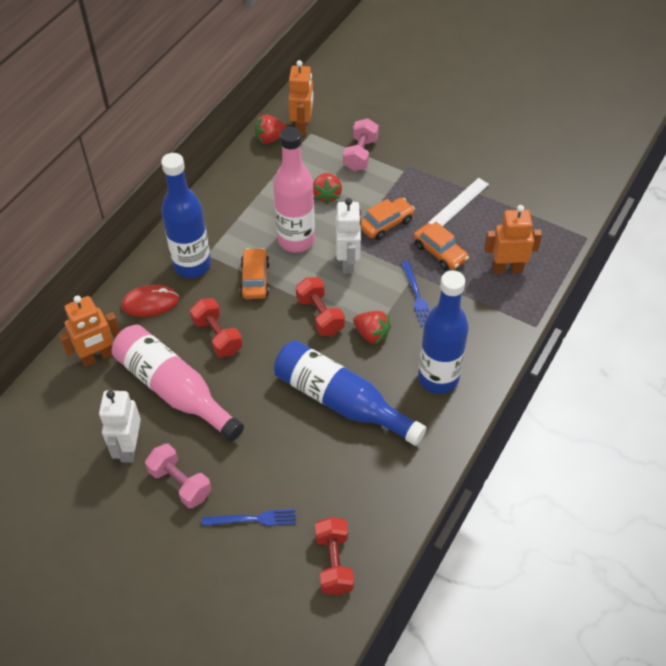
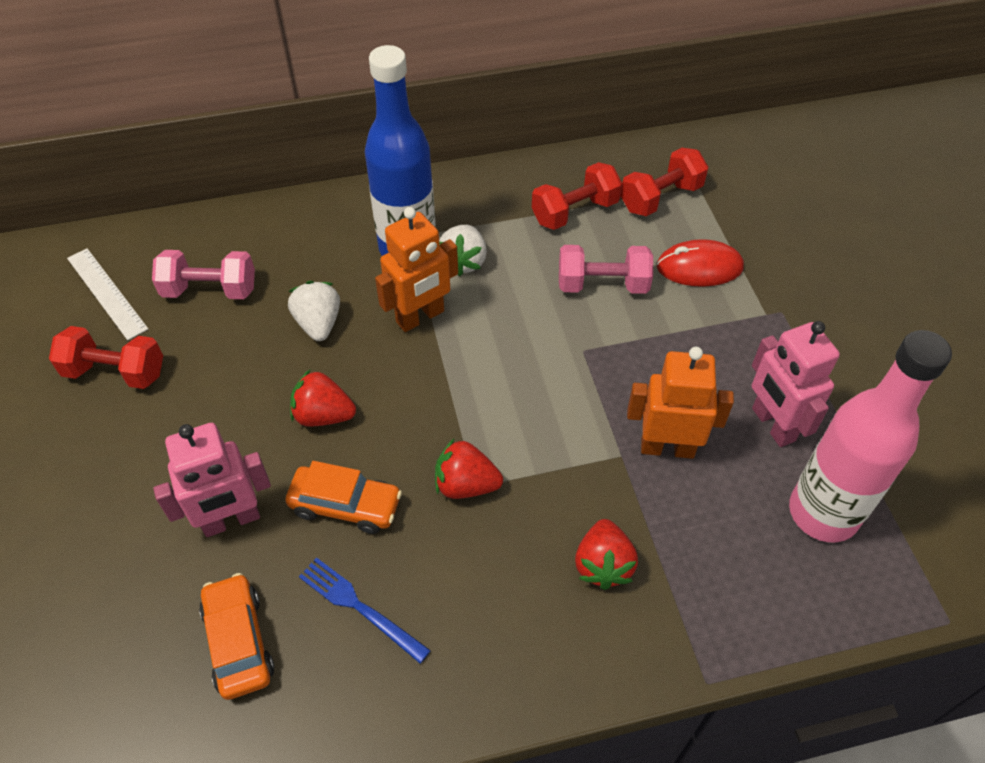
blue bottle: [161,153,211,278] [274,340,426,446] [418,270,469,394] = 3 -> [365,45,436,256] = 1
blue fork: [202,509,296,526] [401,261,430,326] = 2 -> [299,557,431,663] = 1
orange car: [240,248,270,299] [361,198,415,240] [414,222,469,270] = 3 -> [199,573,274,700] [285,461,402,534] = 2
orange robot: [59,296,120,367] [288,60,313,136] [484,205,542,274] = 3 -> [375,207,458,332] [627,347,734,459] = 2
pink bottle: [112,325,244,442] [273,127,315,252] = 2 -> [789,330,952,542] = 1
pink robot: none = 0 -> [153,423,271,537] [752,321,840,447] = 2
white robot: [99,390,141,463] [336,198,361,274] = 2 -> none = 0
white strawberry: none = 0 -> [288,281,340,341] [439,225,487,276] = 2

